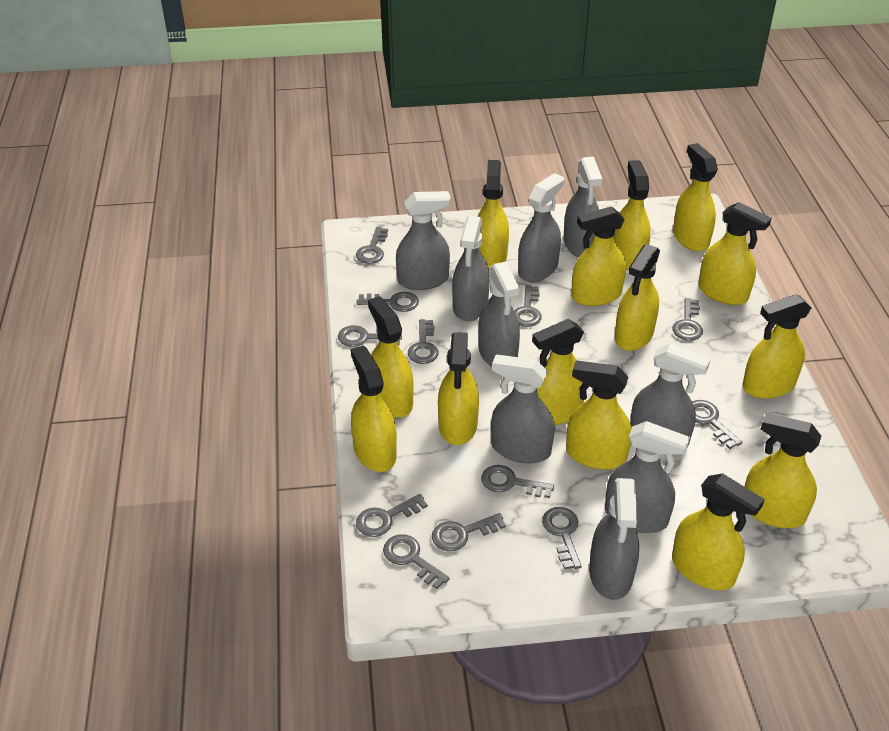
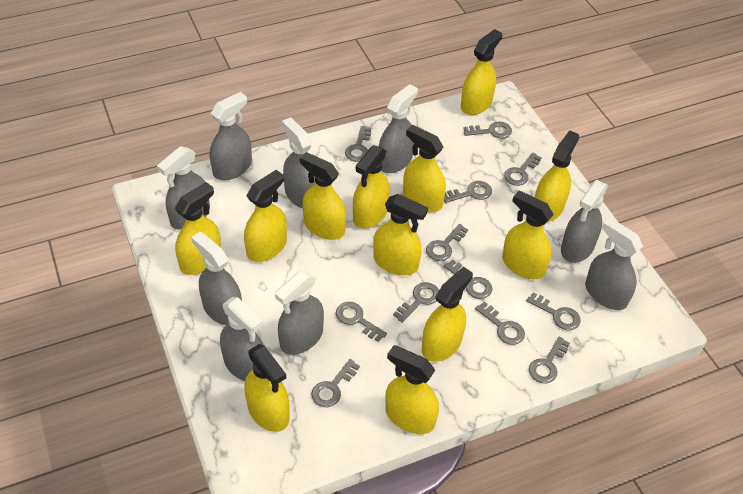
yellow spray bottle: [351,345,397,472] [368,296,413,418] [438,332,479,445] [478,160,509,268] [532,319,584,425] [566,360,632,470] [571,206,626,306] [613,160,651,270] [615,244,660,351] [672,473,765,590] [673,143,718,252] [698,202,771,305] [742,294,811,399] [745,413,821,528] = 14 -> [175,182,221,275] [244,170,287,262] [245,344,290,432] [300,152,346,240] [353,145,390,229] [373,194,428,275] [385,345,439,434] [403,125,446,212] [422,267,473,362] [461,29,502,115] [502,190,554,279] [535,130,579,222] = 12

